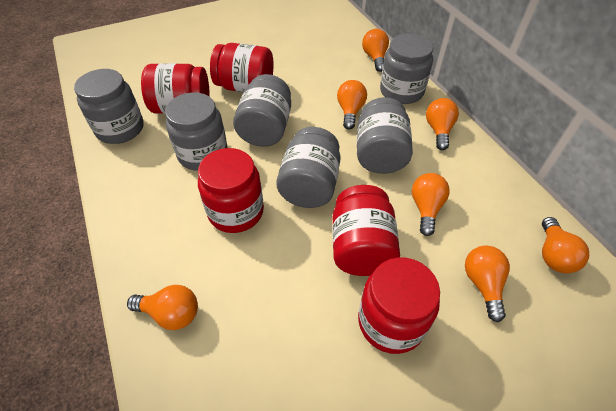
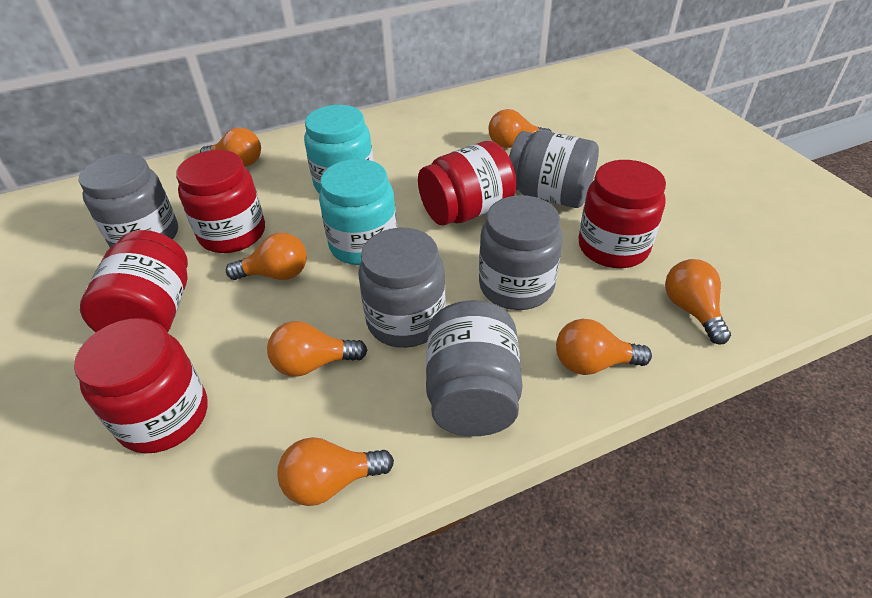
grey jar: [74,69,144,144] [165,92,228,171] [233,74,291,147] [276,127,341,208] [357,97,413,174] [380,34,433,104] = 6 -> [79,153,178,248] [358,228,446,348] [426,300,523,436] [479,195,563,310] [509,130,599,208] = 5
turquoise jar: none = 0 -> [304,105,374,194] [319,159,397,265] = 2

